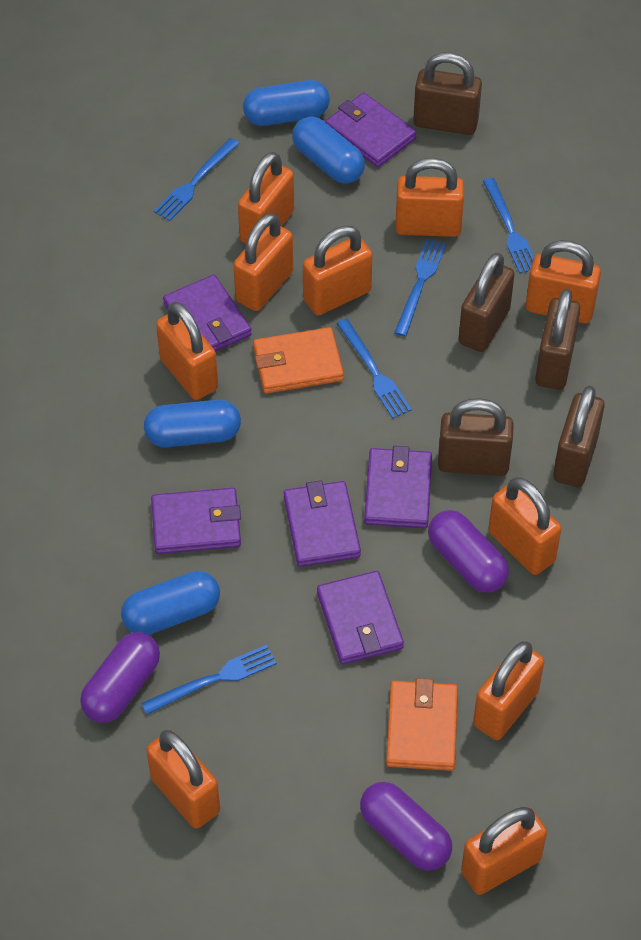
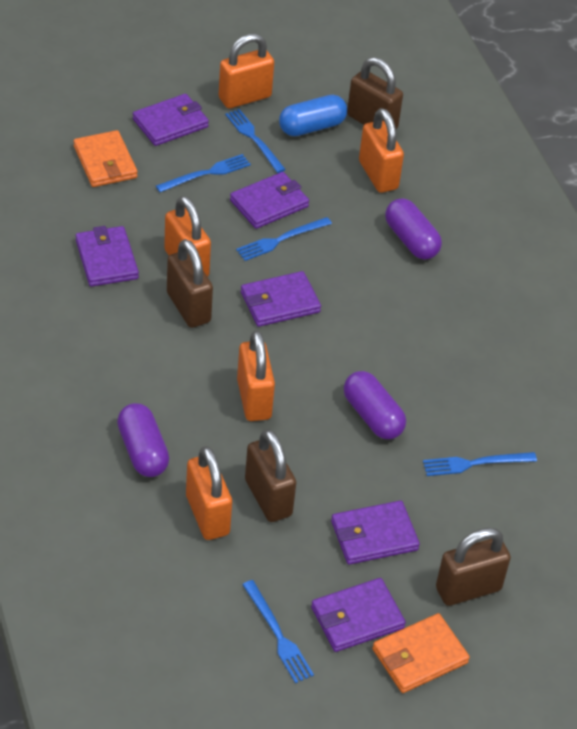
blue capsule: [121,571,220,635] [144,400,241,447] [243,80,330,126] [292,116,365,184] = 4 -> [279,95,347,136] = 1
brown padlock: [413,52,482,135] [438,398,514,476] [459,252,515,352] [535,289,581,390] [553,386,605,487] = 5 -> [167,239,213,328] [245,429,296,522] [347,57,403,129] [436,528,511,606] = 4
orange padlock: [146,730,220,828] [156,302,218,400] [233,213,293,311] [238,152,294,244] [303,226,372,315] [395,158,464,237] [461,807,547,895] [473,641,544,740] [488,477,562,575] [526,240,601,323] = 10 -> [164,196,211,277] [186,446,232,540] [219,34,274,108] [237,330,275,421] [359,108,404,193] = 5

